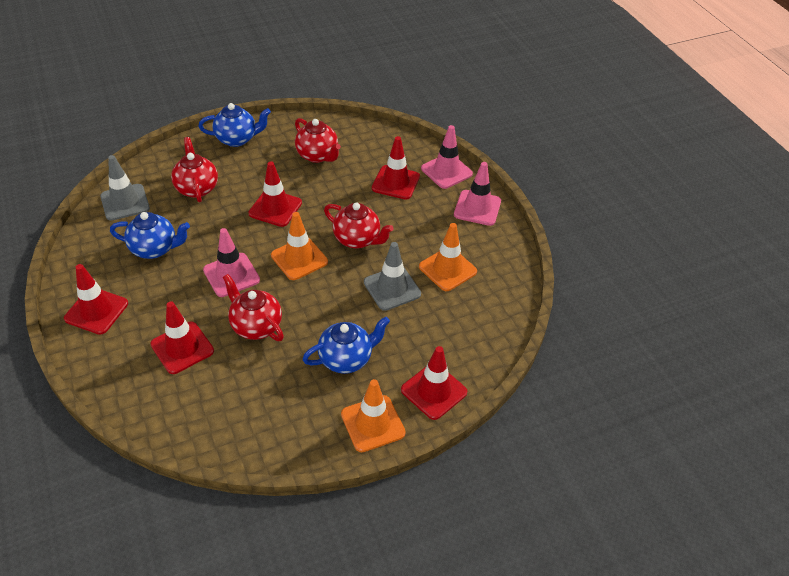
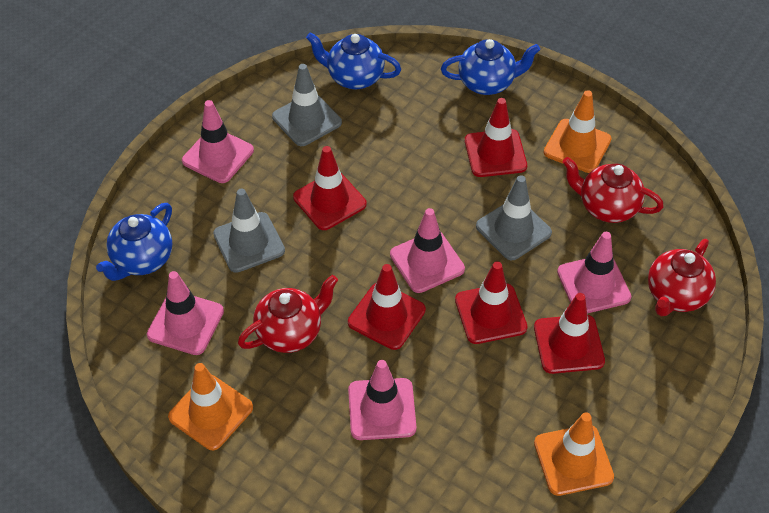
grey traffic cone: [100,155,150,221] [364,242,421,311] = 2 -> [213,189,285,273] [272,64,342,146] [476,175,552,260] = 3
pink traffic cone: [203,228,260,297] [421,125,473,189] [454,162,501,226] = 3 -> [147,271,224,355] [182,100,254,183] [348,360,416,440] [390,208,465,293] [557,232,631,313] = 5
red teapot: [171,137,218,202] [223,274,284,341] [295,118,341,163] [324,203,394,248] = 4 -> [238,275,338,353] [563,157,664,223] [648,239,716,316] = 3

